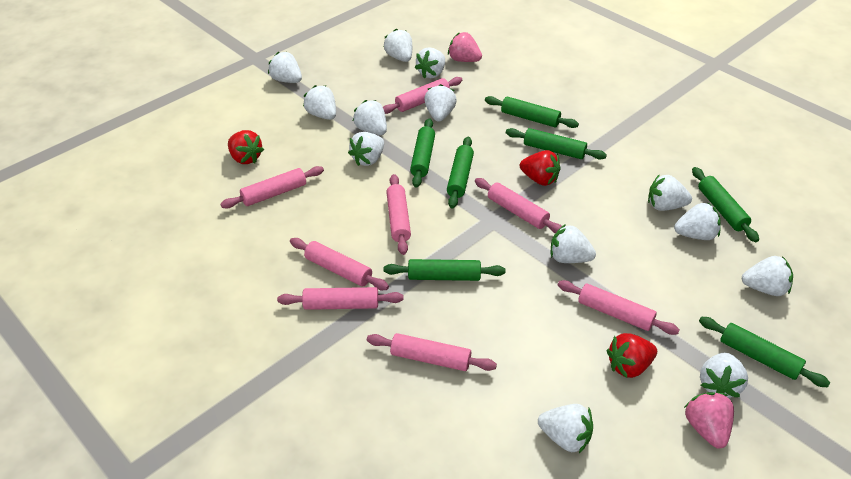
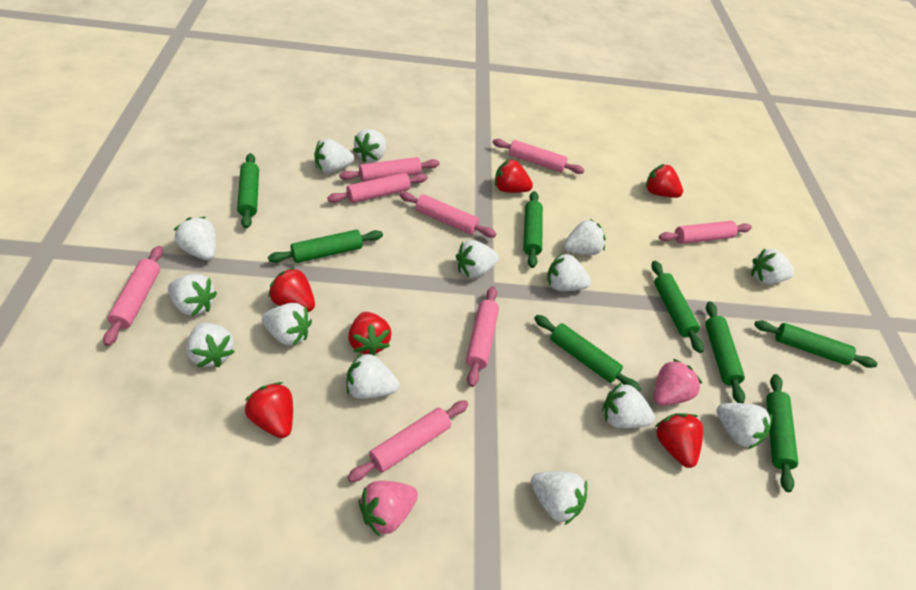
green rolling pin: [384,259,505,281] [410,118,435,187] [447,136,474,208] [485,96,579,128] [506,128,607,160] [692,167,759,242] [699,317,830,387] = 7 -> [237,153,259,229] [268,230,383,263] [523,191,543,268] [534,315,641,392] [651,261,704,353] [705,301,745,403] [754,321,878,368] [766,374,798,492] = 8
red strawberry: [228,130,264,164] [520,150,561,186] [606,333,657,378] = 3 -> [245,382,293,438] [268,267,315,312] [348,312,392,355] [495,159,533,193] [646,164,683,198] [655,413,703,468] = 6
white strawberry: [268,52,302,83] [303,85,336,120] [348,132,384,166] [353,100,387,135] [384,28,412,62] [415,47,445,79] [424,84,457,122] [538,404,593,453] [551,224,596,263] [648,175,692,211] [674,202,721,240] [700,353,748,398] [742,256,793,296] = 13 -> [168,274,217,316] [174,217,216,260] [186,323,235,367] [262,303,312,346] [314,139,354,173] [346,353,399,399] [353,129,386,163] [456,240,499,278] [531,471,587,525] [547,253,591,291] [563,219,606,255] [602,382,655,428] [716,403,772,449] [751,248,794,284] = 14

